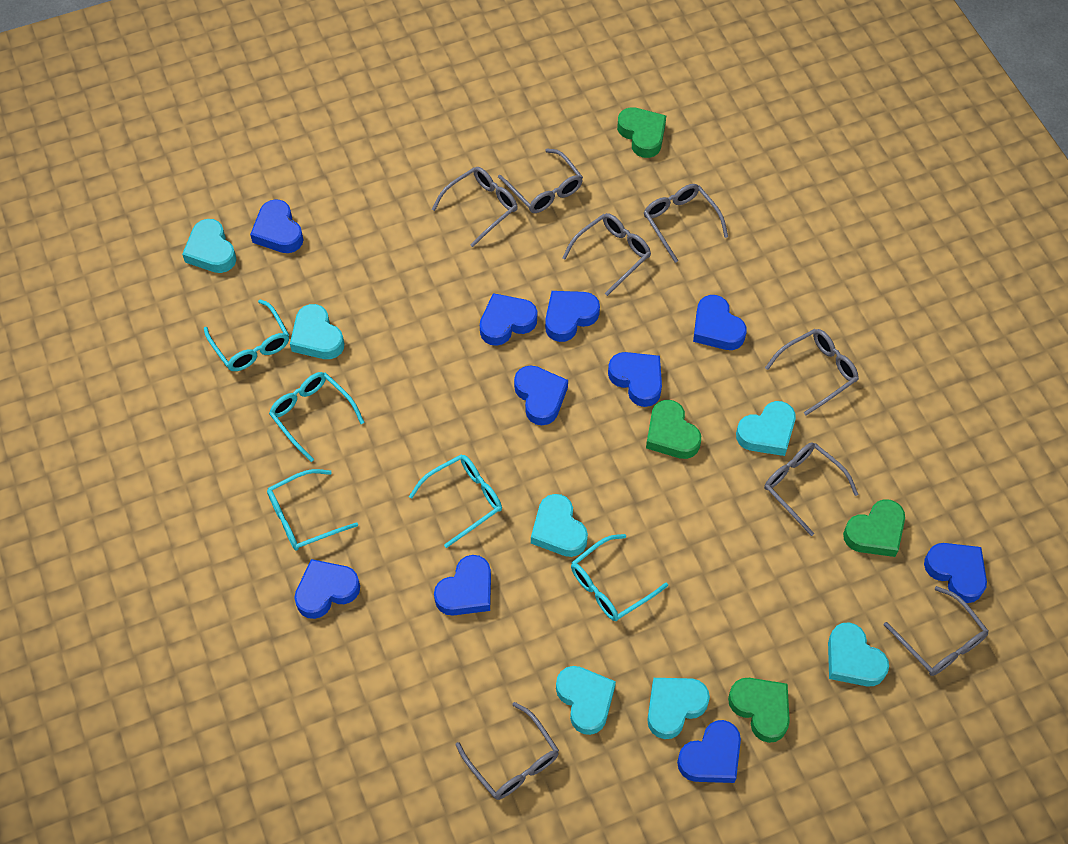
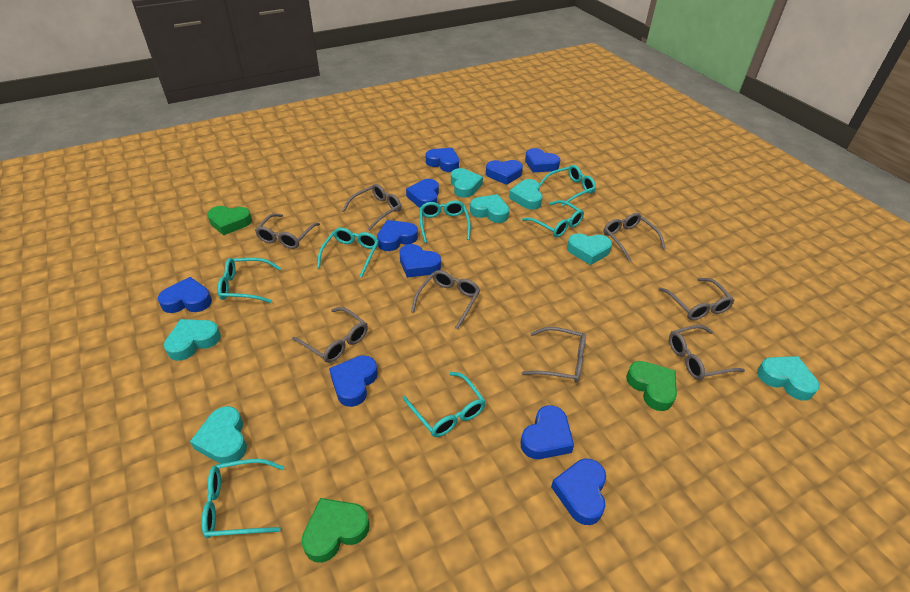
green heart: [617,107,666,158] [646,400,701,459] [728,678,790,743] [843,499,905,557] = 4 -> [207,206,252,235] [301,498,370,563] [626,361,677,411] = 3
turquoise glasses: [204,299,289,371] [267,469,358,550] [269,372,365,462] [409,455,502,548] [571,534,668,621] = 5 -> [202,459,284,538] [218,258,281,303] [317,228,379,277] [402,372,485,437] [419,201,471,243] [522,200,584,237] [539,165,596,206] = 7

